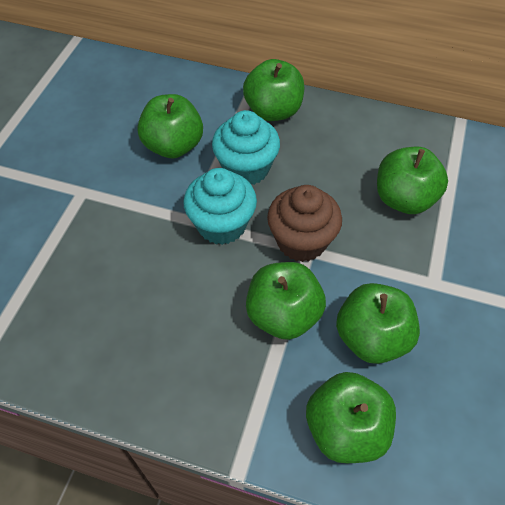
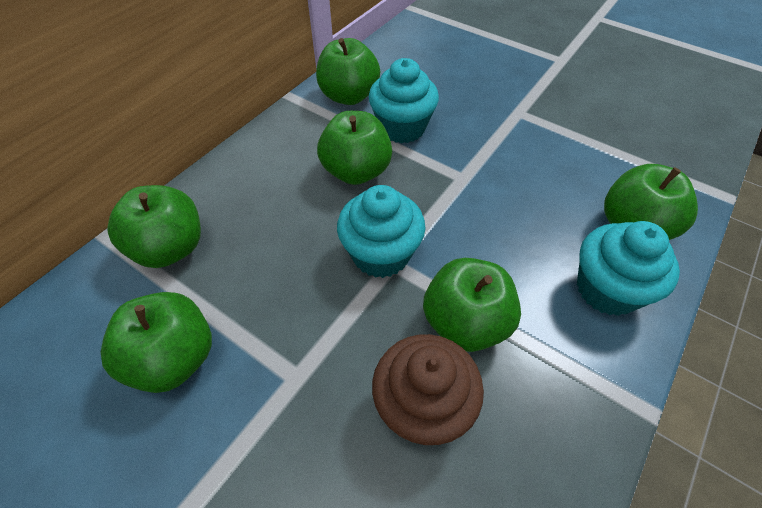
turquoise cupcake: [183,168,257,245] [212,110,280,185] = 2 -> [337,185,426,278] [369,58,439,143] [577,221,680,316] = 3

